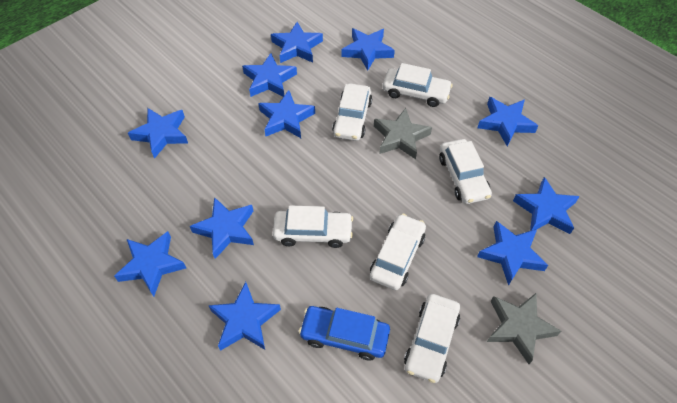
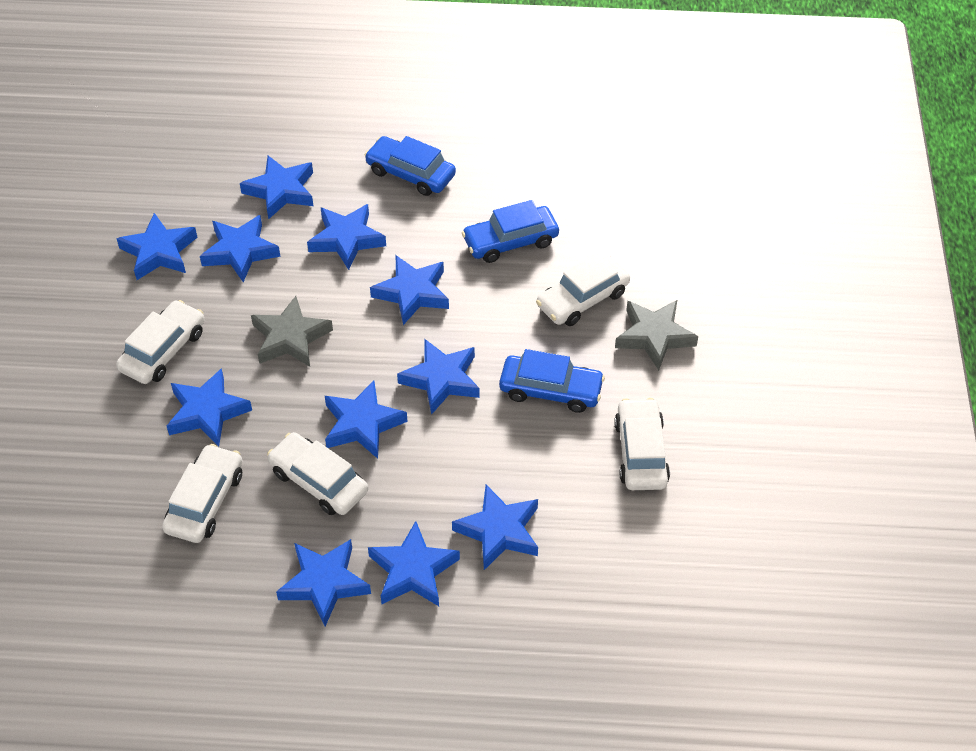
blue car: [299,306,390,360] = 1 -> [365,136,456,196] [462,200,559,263] [499,349,605,413] = 3
white car: [273,205,353,248] [332,83,372,141] [370,214,426,290] [383,63,453,107] [404,294,460,383] [439,139,492,204] = 6 -> [116,300,204,384] [162,444,242,543] [267,432,369,515] [536,253,630,326] [614,398,670,490] = 5

